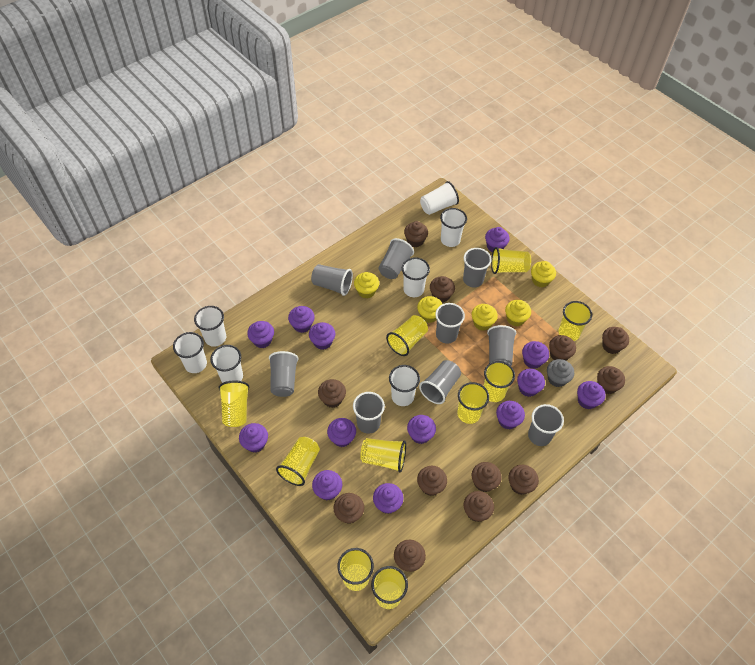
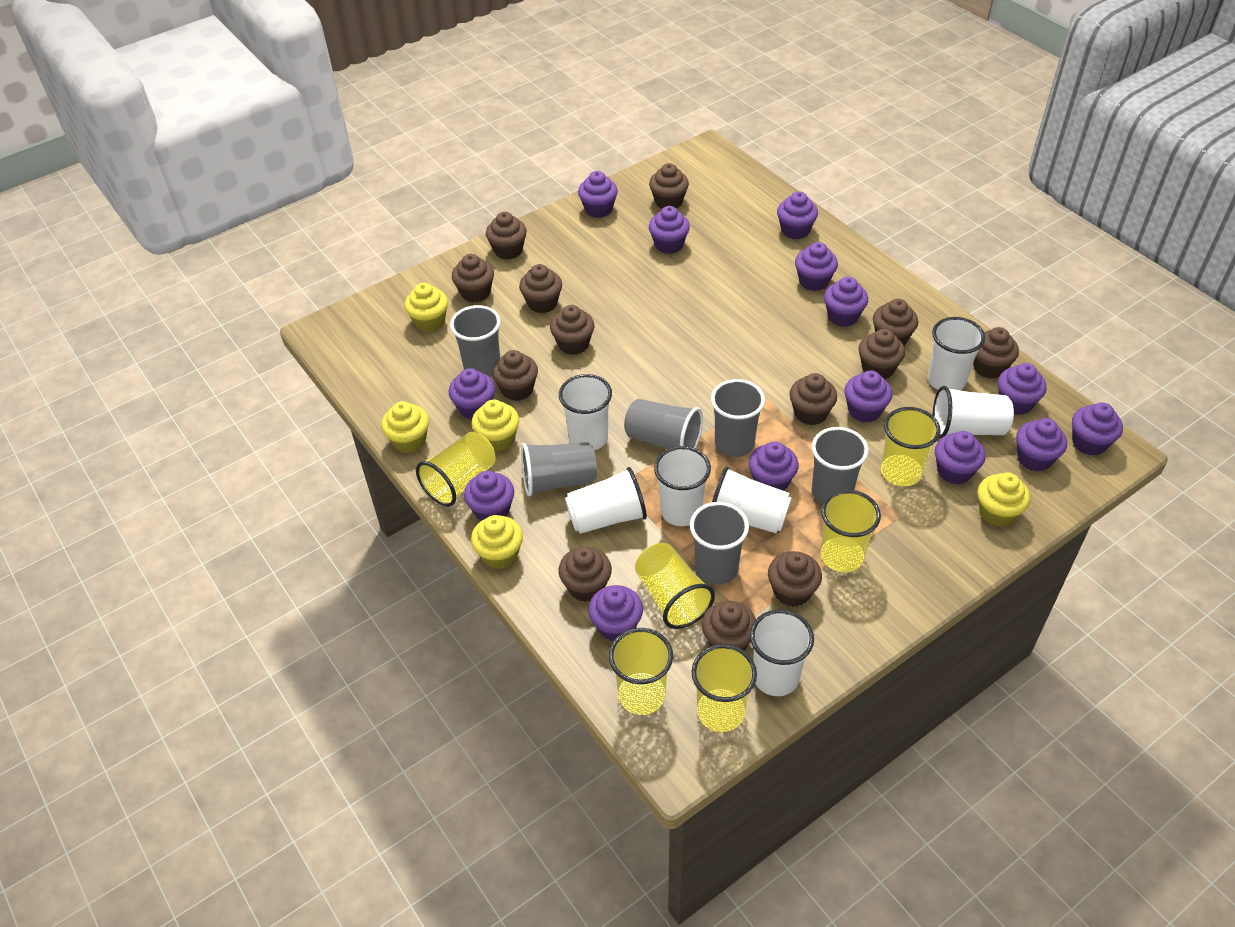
brown cupcake: [318,379,346,408] [334,493,364,524] [394,540,426,572] [404,221,428,247] [417,466,447,496] [430,276,455,303] [464,491,494,522] [472,462,502,492] [509,465,539,495] [549,335,576,361] [597,366,625,394] [602,327,629,354] = 12 -> [452,254,494,303] [486,212,527,260] [492,350,538,401] [519,264,562,313] [550,305,595,355] [558,547,612,602] [649,163,689,209] [702,601,756,651] [768,551,822,607] [790,373,837,425] [858,329,905,379] [873,299,918,346] [973,327,1019,379] = 13
grey cup: [269,351,299,397] [311,264,353,296] [353,392,385,434] [379,238,414,279] [419,360,461,404] [435,303,465,343] [463,248,492,287] [487,325,516,366] [528,404,564,446] = 9 -> [450,305,501,377] [521,442,597,496] [624,399,703,449] [690,502,749,585] [711,379,765,457] [812,427,868,504] = 6
grey cupcake: [547,359,574,387] = 1 -> none = 0
purple cupcake: [239,423,268,453] [247,321,274,348] [288,306,315,333] [309,322,335,350] [312,470,342,500] [327,418,356,447] [373,483,403,514] [407,415,436,444] [485,227,510,252] [496,401,525,429] [517,369,545,397] [522,341,549,369] [577,381,606,409] = 13 -> [449,368,495,420] [464,471,514,521] [578,171,618,218] [588,585,643,641] [649,206,690,254] [749,441,799,491] [777,191,818,239] [795,242,838,291] [824,277,868,327] [844,370,892,423] [935,431,986,484] [998,363,1047,415] [1016,418,1067,471] [1072,402,1123,456] = 14
yellow cup: [219,380,249,427] [276,437,320,486] [337,548,374,591] [360,438,406,473] [371,566,408,609] [386,315,428,356] [457,382,489,424] [484,361,515,402] [491,247,531,274] [558,301,592,341] = 10 -> [416,432,496,507] [609,628,673,715] [635,543,715,629] [692,644,757,732] [821,490,881,572] [881,407,940,486] = 6

